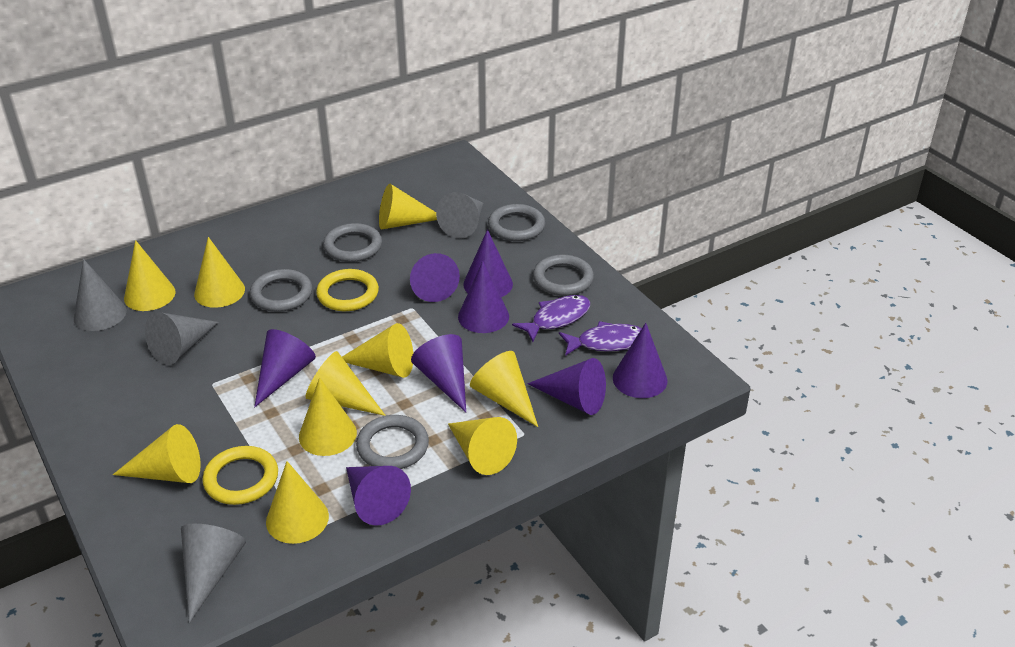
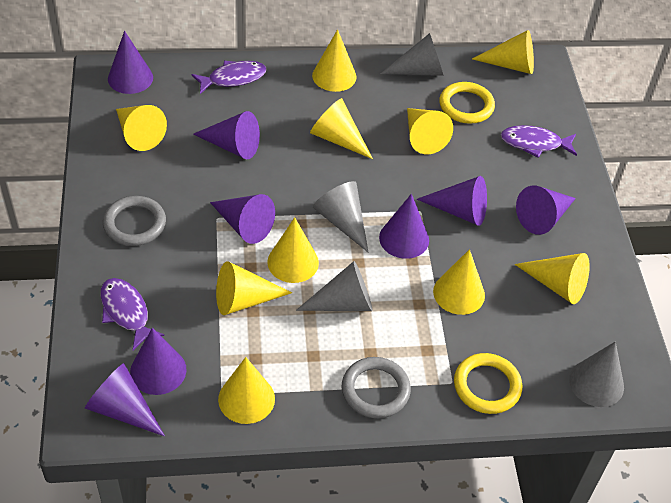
grey ring: [250,269,312,312] [323,223,382,262] [356,415,429,469] [488,204,545,241] [533,254,594,296] = 5 -> [103,196,166,246] [342,357,411,418] = 2
purple fish: [512,295,590,342] [559,321,642,356] = 2 -> [100,278,164,350] [191,61,267,94] [501,125,577,158] = 3

